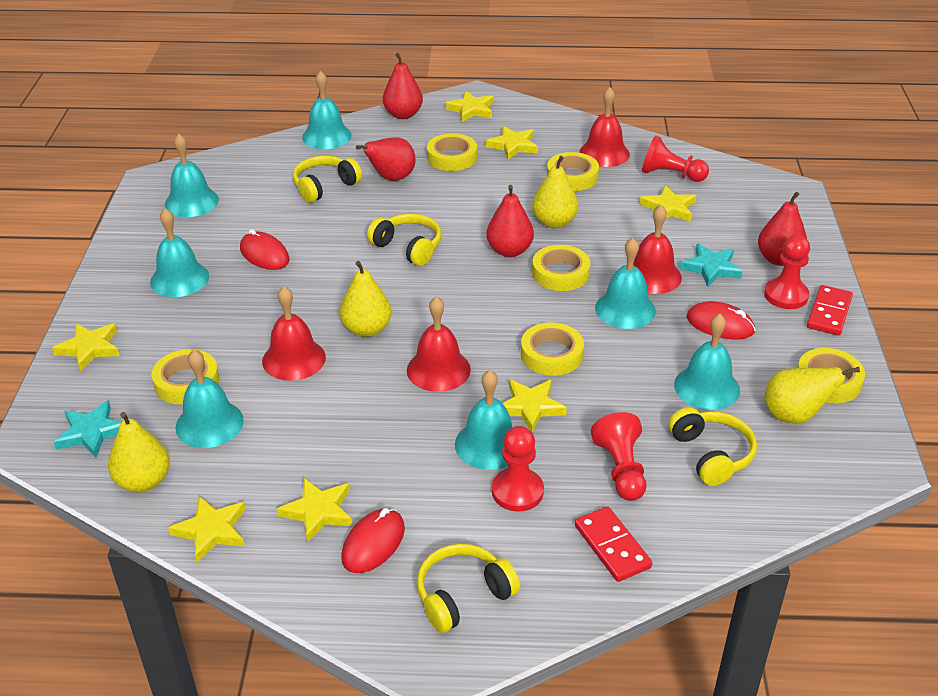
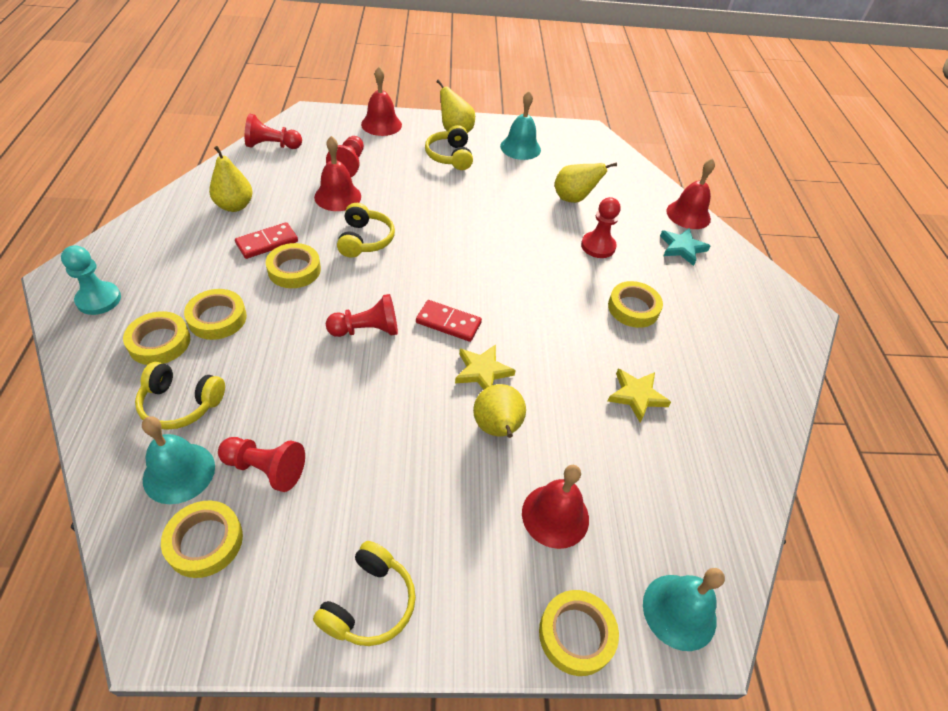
red mouse: [240,229,289,270] [341,508,405,573] [687,301,755,339] = 3 -> none = 0
red pawn: [492,426,544,512] [591,412,647,501] [642,135,709,182] [764,235,810,309] = 4 -> [218,437,305,492] [245,114,302,149] [326,136,364,177] [326,294,398,337] [581,197,621,258] = 5
red pear: [356,137,416,181] [383,53,423,119] [486,185,534,257] [758,192,807,266] = 4 -> none = 0
turquoise bell: [150,208,209,297] [165,133,219,217] [176,350,244,448] [302,71,352,149] [455,370,513,470] [595,238,656,329] [674,314,740,410] = 7 -> [142,417,215,504] [500,91,541,160] [643,568,725,651] = 3
turquoise pawn: none = 0 -> [61,245,121,315] = 1
turquoise star: [54,400,121,458] [680,244,742,287] = 2 -> [660,228,710,266] = 1
yellow star: [52,323,120,372] [168,496,246,562] [277,478,353,543] [445,91,494,122] [486,126,538,160] [502,379,567,432] [639,185,696,222] = 7 -> [455,344,516,390] [608,368,671,423] = 2

